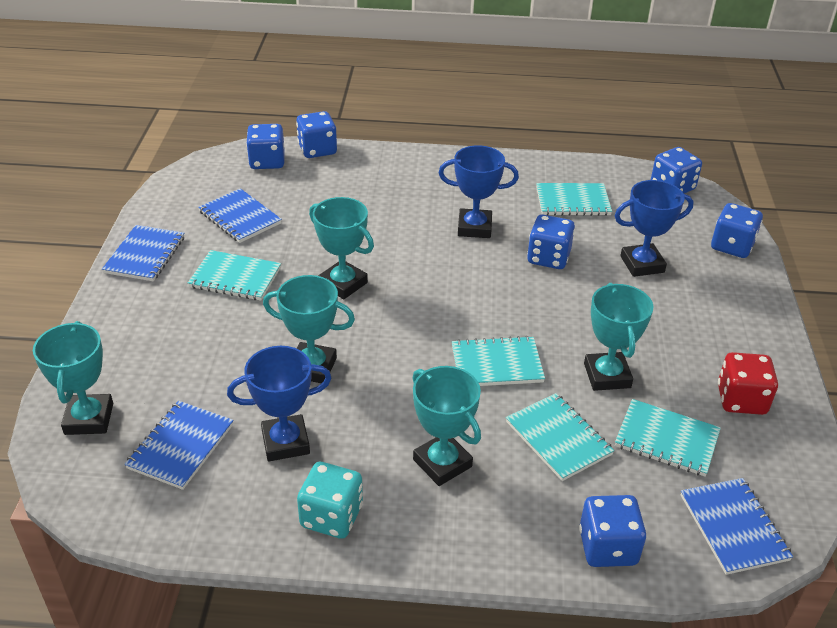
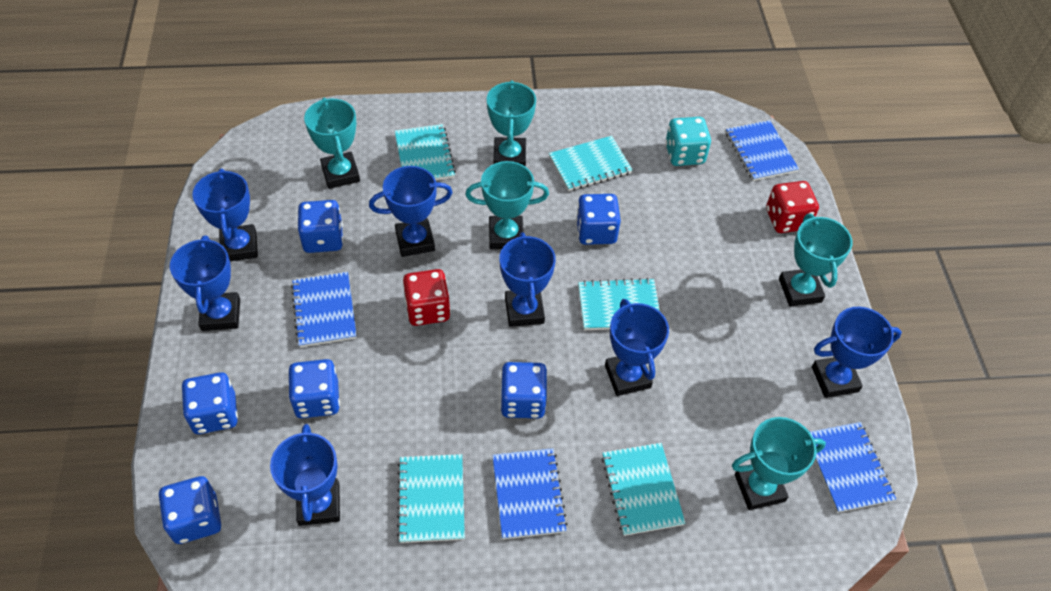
blue trophy: [227,346,332,462] [439,145,519,238] [614,180,693,277] = 3 -> [170,235,240,331] [192,169,258,261] [270,424,340,526] [369,166,453,257] [499,232,556,327] [605,299,669,396] [812,307,902,398] = 7
red dice: [718,352,778,415] = 1 -> [403,269,451,326] [766,181,819,233] = 2

